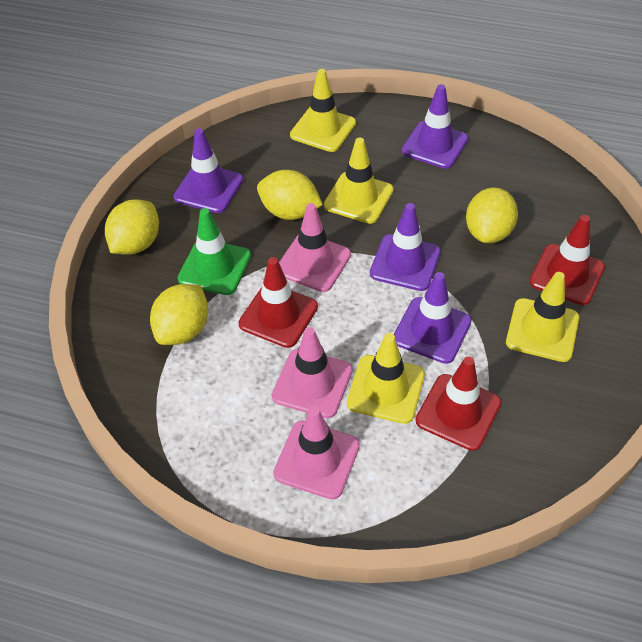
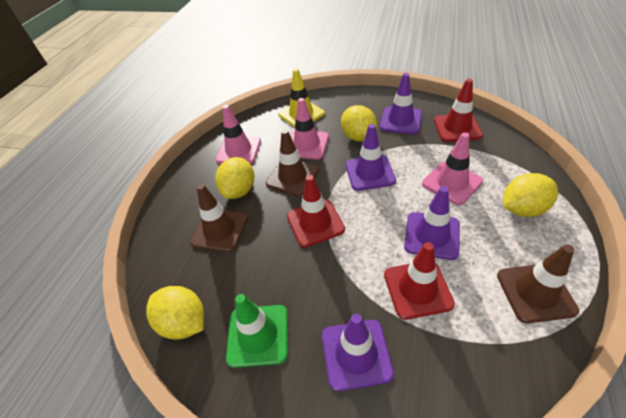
brown traffic cone: none = 0 -> [190,184,248,252] [266,129,319,196] [497,244,579,323] = 3
yellow traffic cone: [290,69,356,152] [324,137,394,224] [347,333,425,424] [506,272,579,362] = 4 -> [278,68,325,127] = 1

